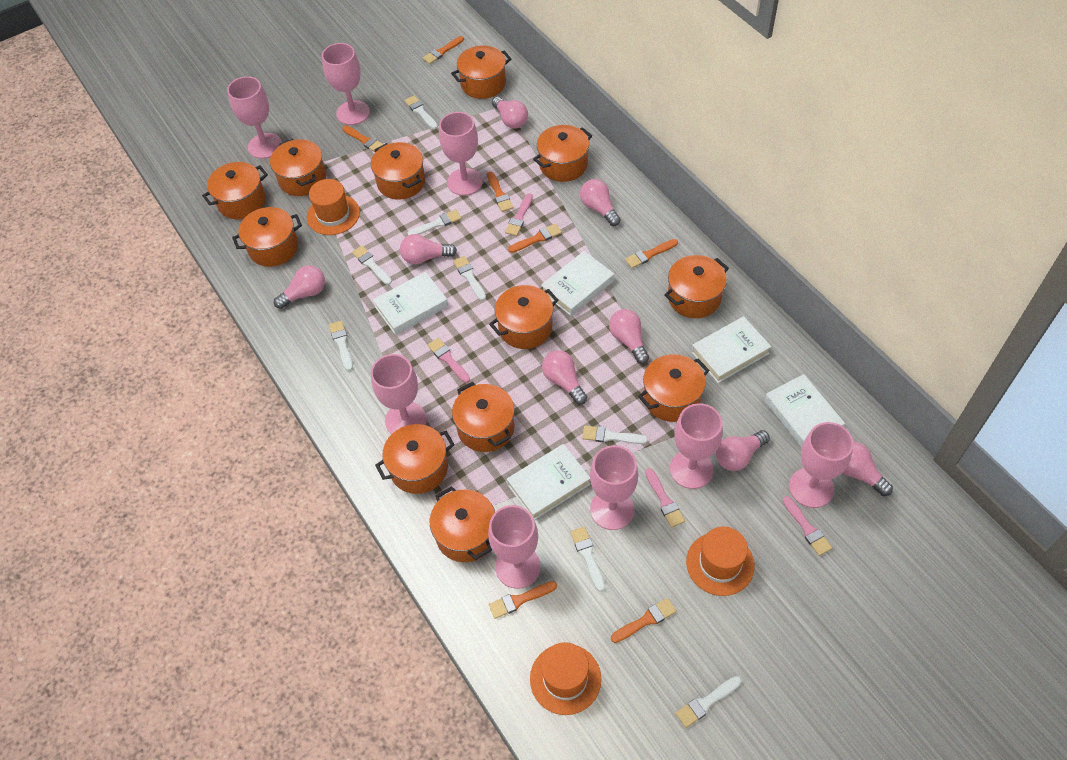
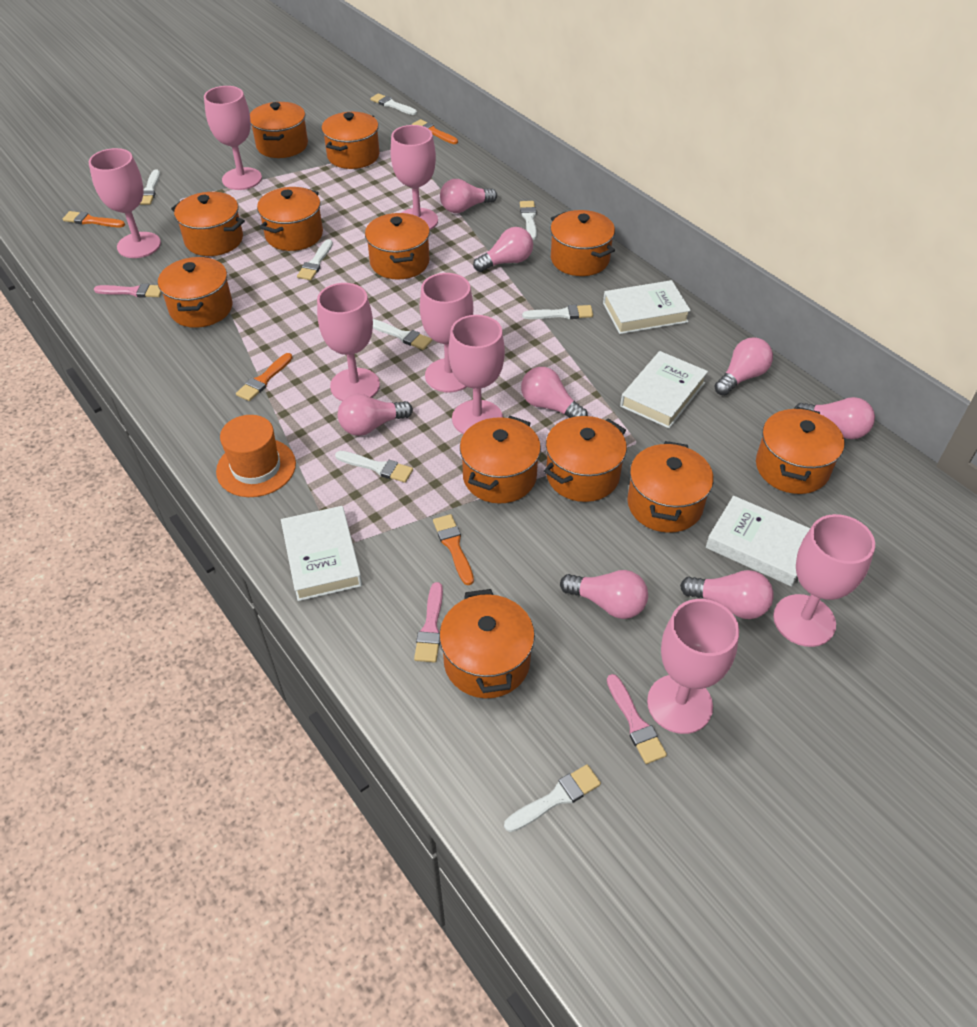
orange brush: [342,126,384,152] [423,36,464,64] [487,171,514,212] [489,581,557,619] [508,224,562,253] [611,598,677,643] [625,239,678,268] = 7 -> [63,211,125,227] [236,353,292,401] [412,119,458,144] [433,514,474,585] = 4
orange hat: [307,179,360,235] [530,642,601,715] [686,527,754,596] = 3 -> [216,415,296,497] = 1
pink brush: [427,338,470,383] [505,193,533,236] [645,468,685,528] [783,496,832,556] = 4 -> [94,284,162,298] [414,582,443,663] [607,674,667,764] = 3
white book: [373,272,448,335] [507,444,591,520] [541,251,614,316] [691,316,771,383] [764,374,845,447] = 5 -> [281,506,362,601] [603,280,691,334] [620,351,708,428] [706,496,810,587] = 4

